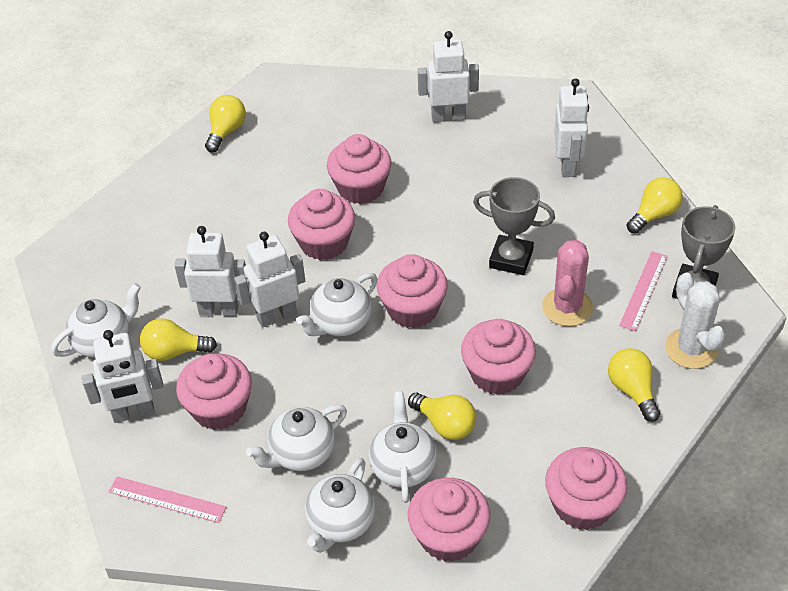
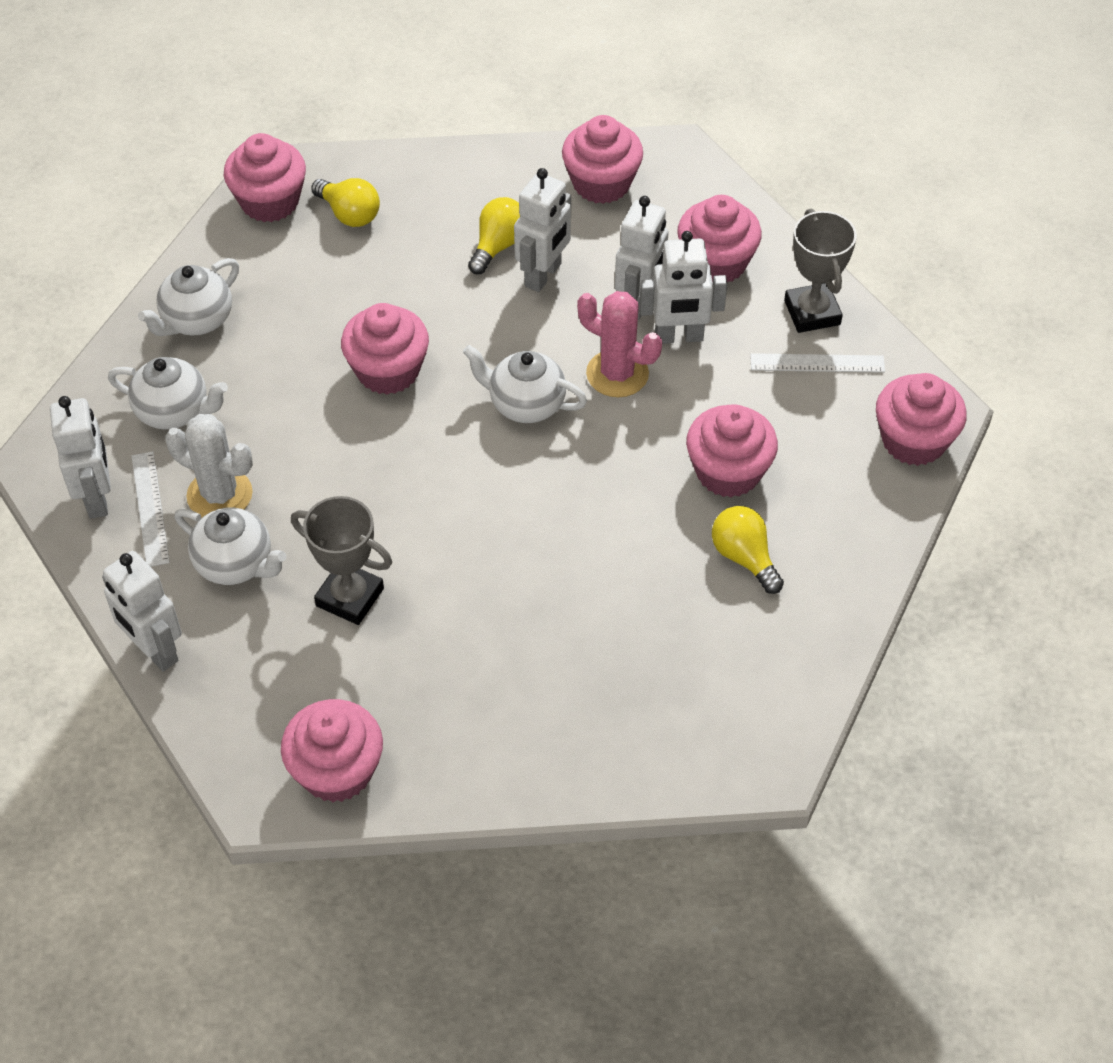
pink ruler: [109,476,226,523] [619,251,668,331] = 2 -> none = 0
white ruler: none = 0 -> [132,452,170,567] [750,353,885,373] = 2
white teapot: [51,283,141,358] [246,405,347,471] [296,273,377,336] [305,458,375,553] [369,391,437,503] = 5 -> [108,357,228,430] [138,258,239,336] [175,507,286,585] [463,345,587,423] = 4
yellow light bulb: [140,318,217,361] [205,95,246,152] [408,393,476,440] [608,348,660,422] [627,177,683,234] = 5 -> [311,178,380,227] [468,197,520,274] [712,506,784,594] = 3

